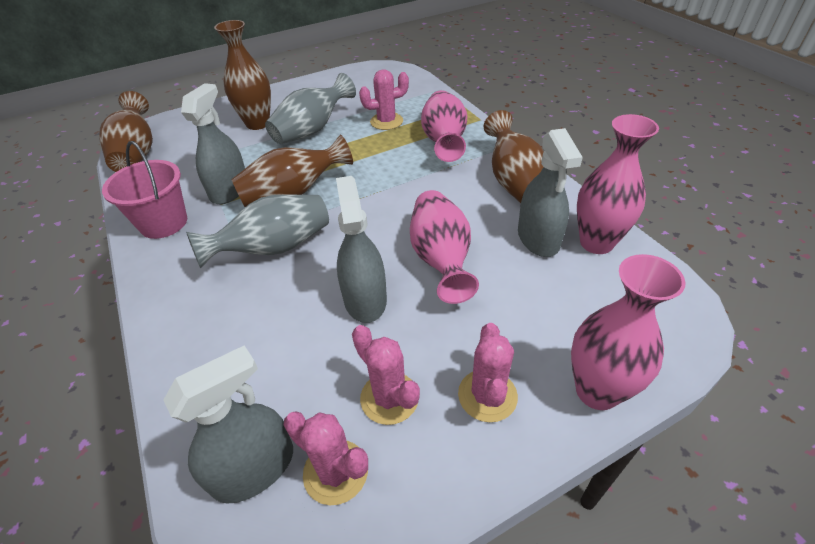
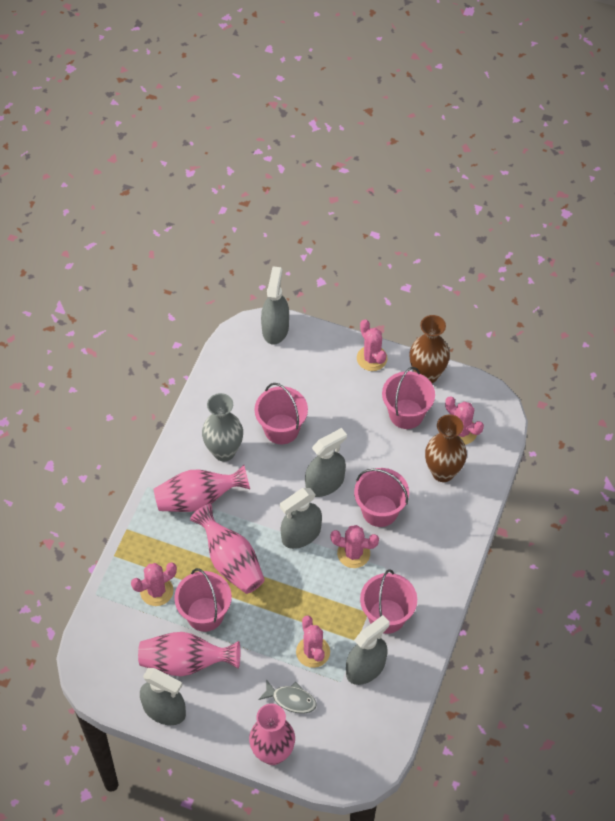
brown vase: [99,91,153,172] [214,20,271,130] [231,135,353,207] [484,110,544,203] = 4 -> [409,315,450,383] [425,414,467,482] = 2
grey fish: none = 0 -> [258,679,317,714] = 1
grey spray bottle: [164,345,293,503] [181,83,245,204] [336,176,387,323] [518,128,583,257] = 4 -> [140,668,186,725] [261,266,289,345] [280,488,322,549] [305,428,347,497] [346,615,390,685] = 5
grey vase: [186,194,329,268] [265,73,356,144] = 2 -> [202,393,243,461] = 1
pink bucket: [102,141,187,239] = 1 -> [174,568,232,632] [255,383,308,444] [354,468,409,527] [360,569,417,634] [382,367,435,429] = 5
pink cactus: [284,411,368,505] [352,325,420,425] [359,69,409,130] [458,323,518,422] = 4 -> [131,562,177,606] [296,615,330,668] [330,525,379,568] [357,319,387,371] [445,396,484,445] = 5

